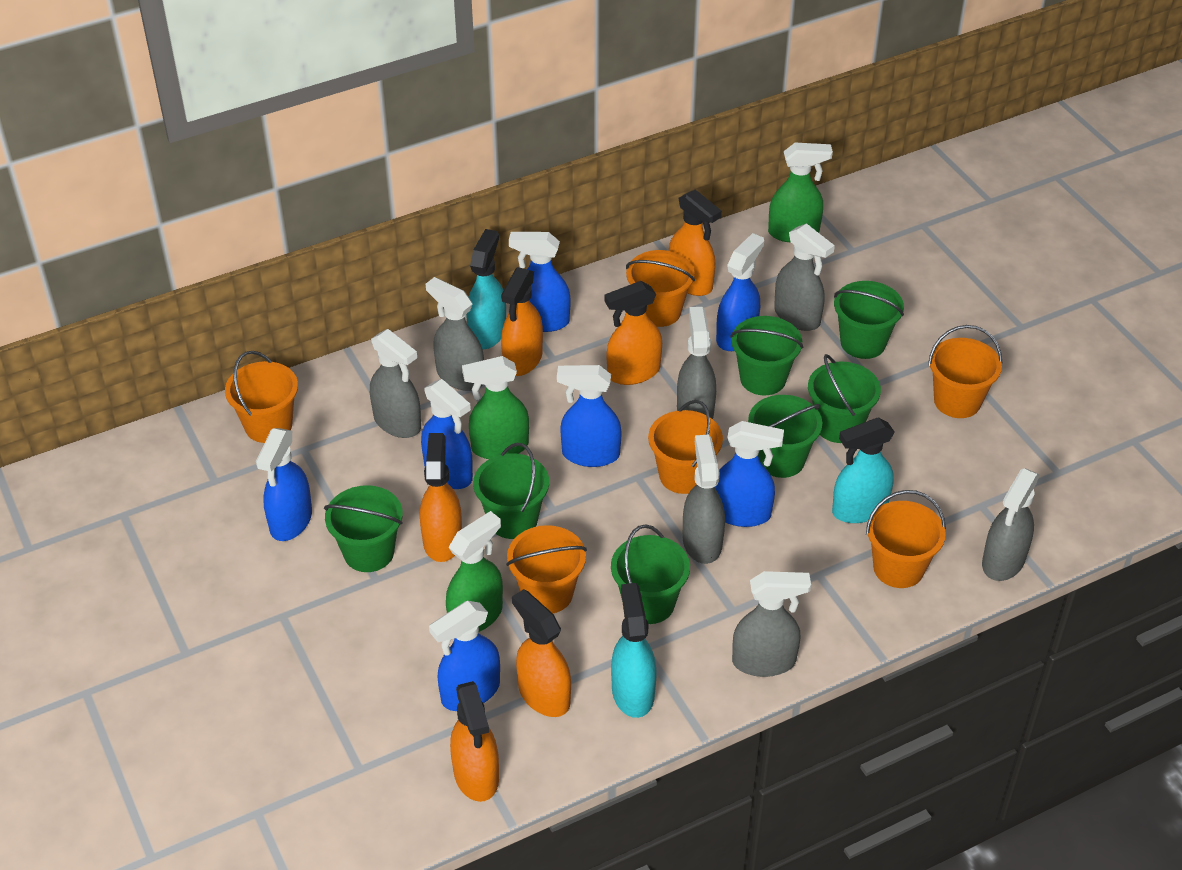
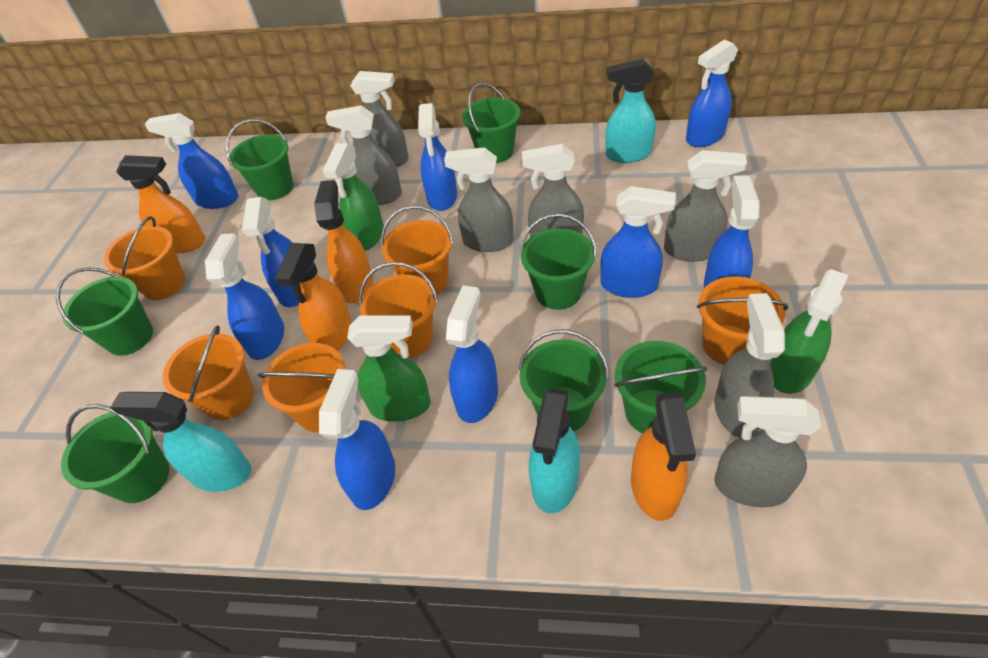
blue spray bottle: [256,428,312,541] [421,379,473,489] [429,601,500,711] [509,232,570,332] [557,365,622,467] [715,421,784,527] [716,233,764,351] = 7 -> [145,113,238,209] [205,233,284,360] [242,197,299,307] [319,369,395,510] [418,103,457,211] [446,285,498,423] [600,186,676,298] [686,39,738,147] [704,175,760,288] = 9
orange spray bottle: [420,433,462,562] [450,681,499,802] [501,267,543,376] [512,589,571,717] [604,281,662,385] [669,189,722,296] = 6 -> [116,155,205,253] [275,243,352,351] [314,180,373,303] [631,393,696,521] = 4

